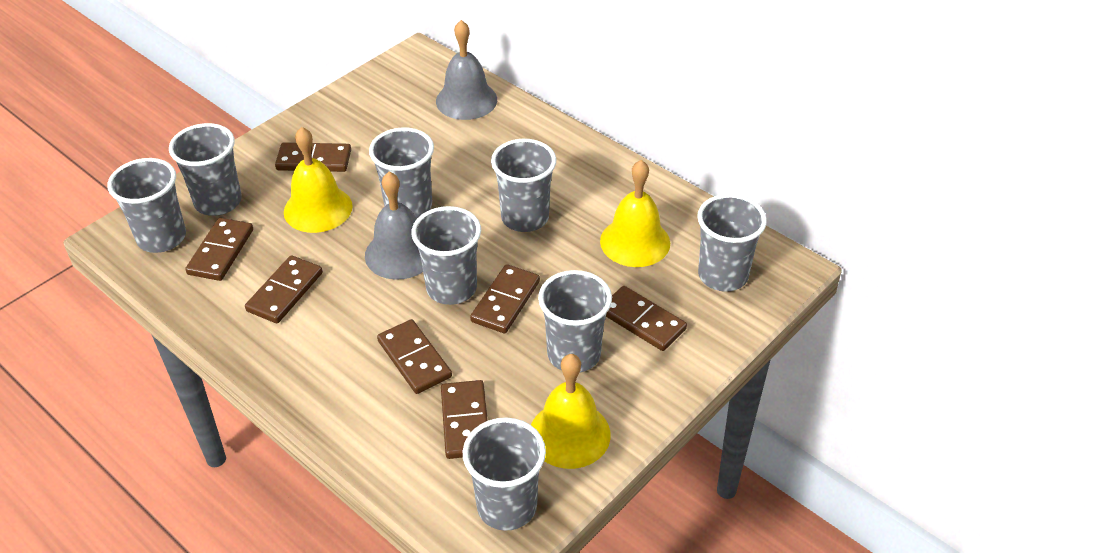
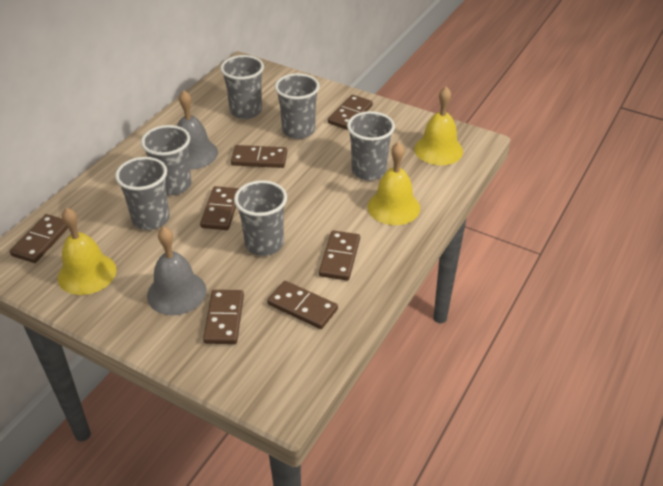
grey cup: [108,158,186,253] [169,123,242,216] [369,127,434,218] [411,206,481,305] [463,417,546,531] [491,139,556,232] [538,270,612,373] [697,194,767,292] = 8 -> [115,157,170,230] [141,125,191,195] [220,55,264,119] [234,180,287,256] [275,73,320,139] [347,111,395,180] = 6

